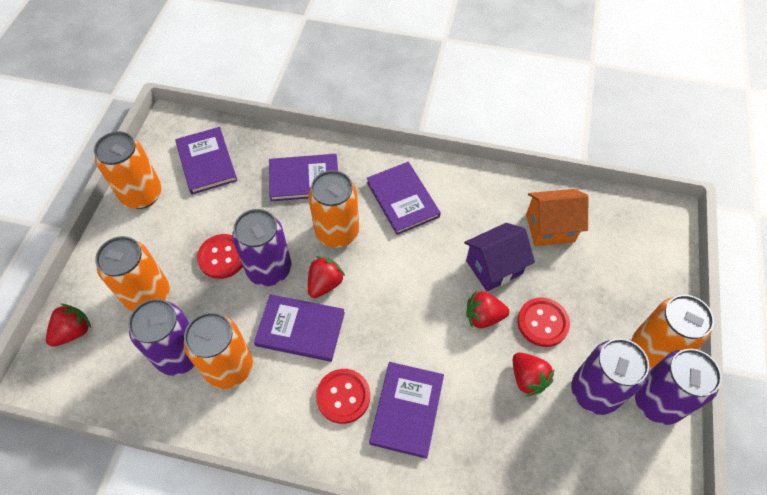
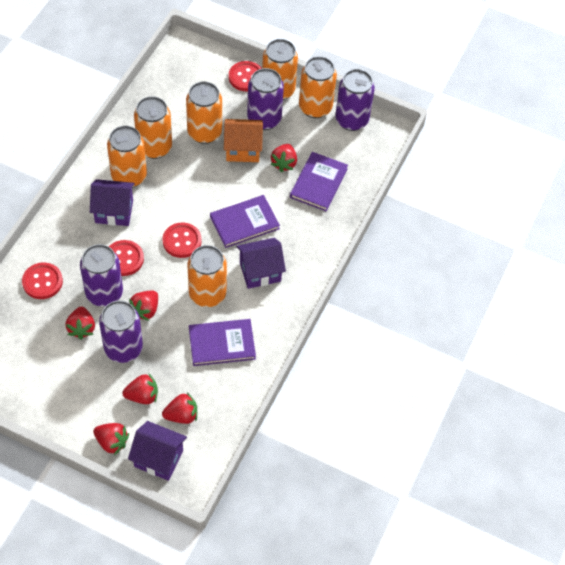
orange can: [94,131,162,209] [95,236,170,312] [184,312,253,389] [308,170,359,248] [631,295,714,369] = 5 -> [107,126,147,188] [134,96,172,159] [186,81,222,144] [188,245,227,307] [262,39,298,100] [299,56,337,118] = 6
purple book: [175,127,238,194] [254,294,345,362] [269,154,338,201] [367,162,441,235] [369,362,444,459] = 5 -> [189,319,256,366] [210,195,280,248] [290,152,348,211] = 3
purple house: [464,223,535,291] = 1 -> [90,179,135,226] [128,421,187,481] [236,238,286,289] = 3
red button: [197,234,243,279] [316,369,370,424] [517,297,570,347] = 3 -> [22,262,63,299] [109,240,144,276] [163,222,202,258] [229,61,262,91] = 4
red strawberry: [46,304,91,347] [308,256,345,298] [466,291,509,328] [513,352,555,396] = 4 -> [65,307,95,340] [93,423,129,455] [122,374,158,404] [129,291,158,321] [162,392,197,424] [271,144,297,172] = 6

